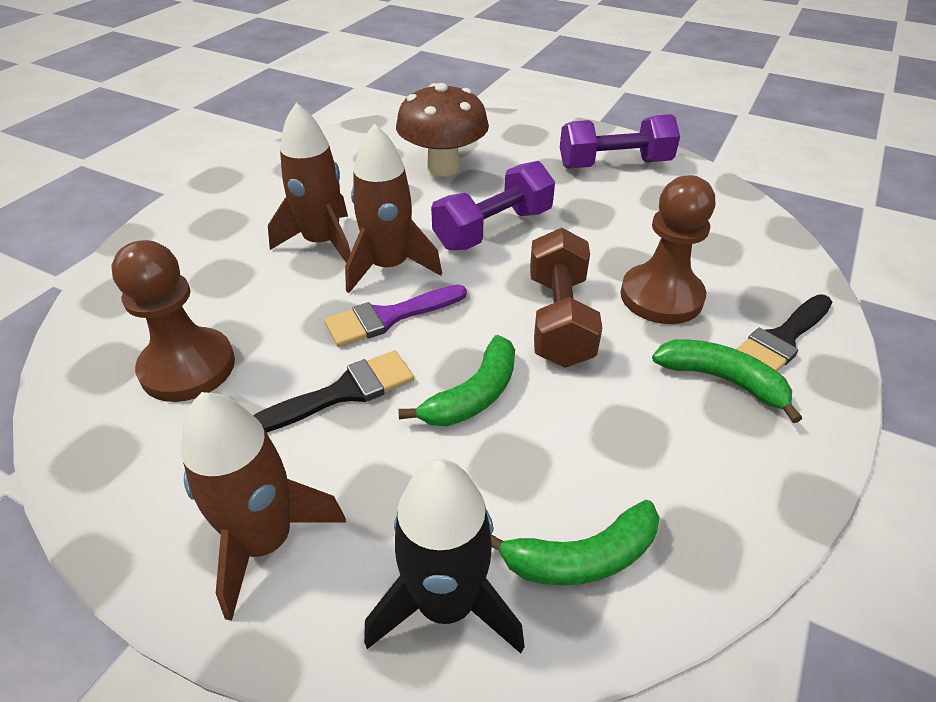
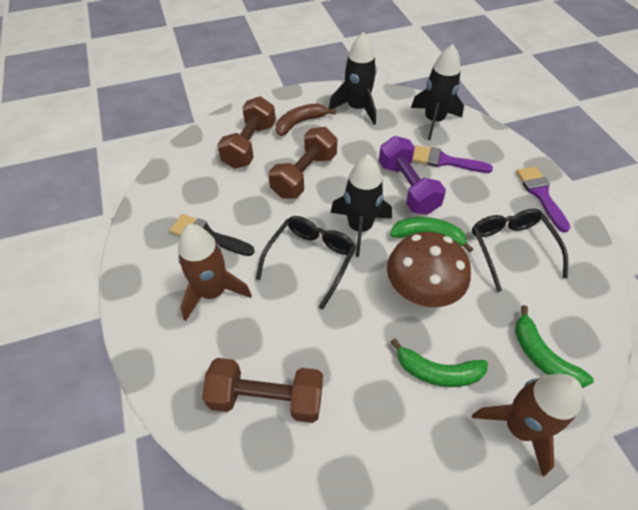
black brush: [253,350,414,433] [736,294,832,371] = 2 -> [169,214,254,256] = 1
black glasses: none = 0 -> [256,216,356,309] [472,209,568,292] = 2
black rocket: [364,459,525,653] = 1 -> [329,32,377,125] [331,154,392,257] [411,44,464,140] = 3
brown banana: none = 0 -> [276,103,336,136] = 1
brown dumbbell: [530,228,602,368] = 1 -> [202,358,323,423] [217,96,276,169] [269,127,337,199] = 3
brown pawn: [112,240,235,402] [620,175,715,324] = 2 -> none = 0
brown rocket: [181,392,346,621] [268,103,351,263] [345,124,442,293] = 3 -> [178,224,252,321] [472,374,583,477] = 2
purple brush: [324,285,467,347] = 1 -> [412,145,493,173] [516,166,571,233] = 2
purple dumbbell: [431,161,555,250] [560,114,680,169] = 2 -> [379,136,446,215] = 1

